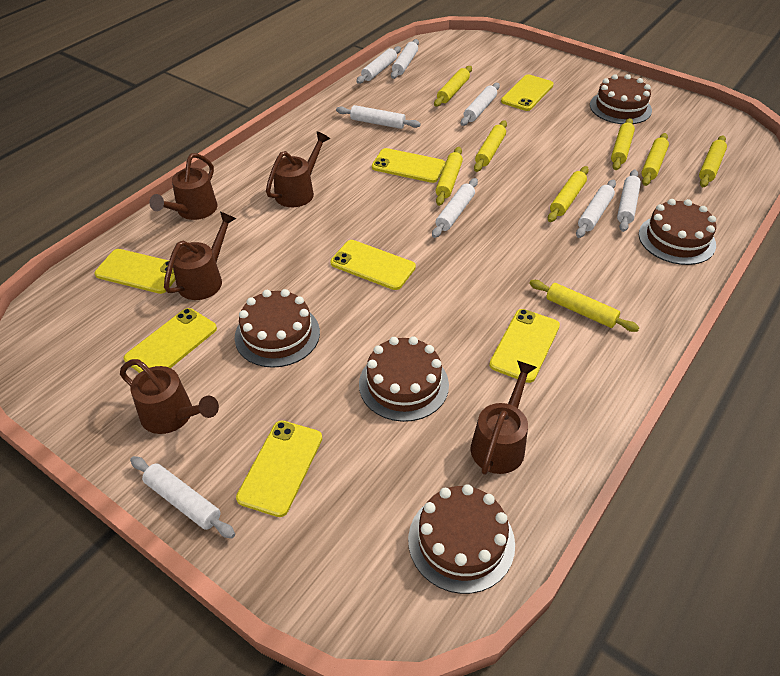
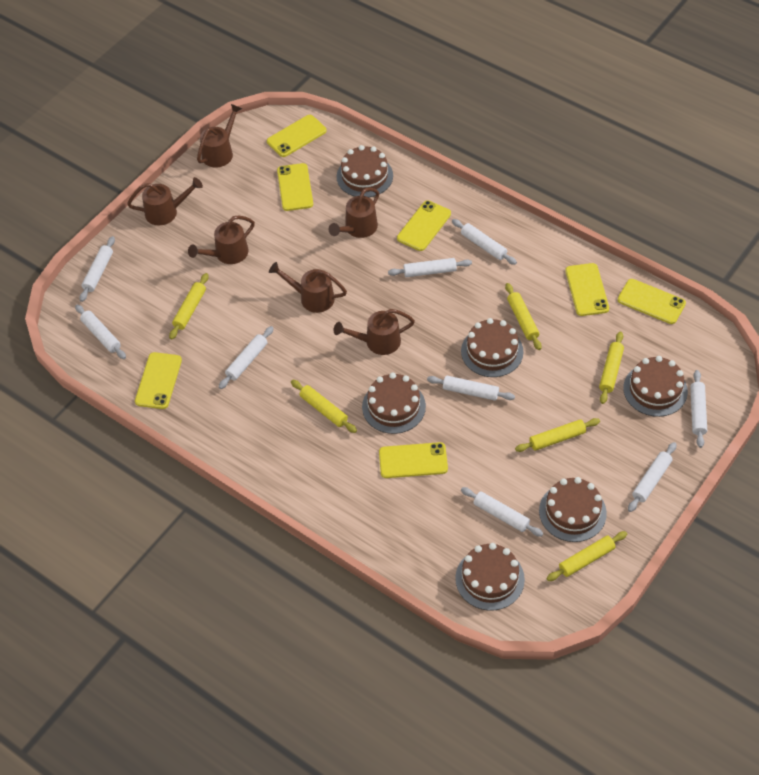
brown cake: [235,289,320,368] [359,337,449,422] [408,484,515,594] [590,74,652,124] [639,199,716,265] = 5 -> [337,145,393,197] [362,373,426,434] [455,543,525,611] [461,318,523,377] [539,477,607,542] [623,356,688,417] = 6
brown watering can: [120,359,219,434] [149,153,217,220] [164,212,237,300] [266,132,330,207] [471,360,537,475] = 5 -> [127,177,203,225] [188,215,255,264] [197,104,242,168] [269,262,347,313] [329,187,379,238] [334,309,415,355] = 6
white rolling pin: [130,456,235,538] [336,105,421,129] [356,46,401,84] [391,39,419,79] [432,178,478,238] [461,83,500,126] [576,180,616,238] [617,170,641,232] = 8 -> [75,304,126,359] [79,236,115,302] [219,326,274,389] [388,258,472,277] [427,376,515,401] [452,219,517,265] [461,487,543,537] [628,442,676,512] [690,370,707,448] = 9
yellow rolling pin: [434,66,472,107] [436,147,463,206] [474,120,507,172] [529,280,639,332] [548,166,589,222] [611,118,635,170] [641,133,669,186] [699,135,727,187] = 8 -> [169,273,209,339] [291,380,357,433] [505,283,542,350] [515,418,600,452] [547,531,627,581] [599,332,624,404] = 6

